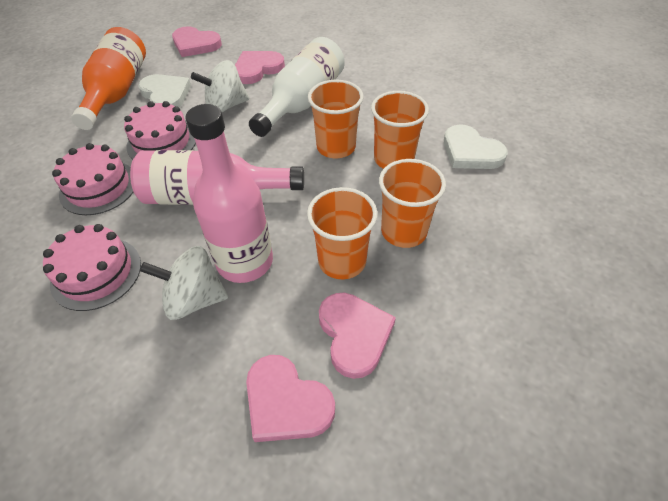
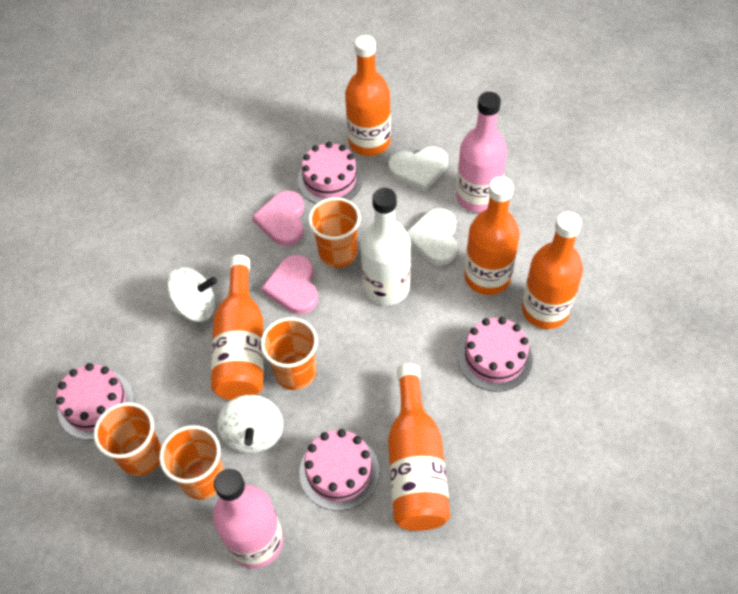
orange bottle: [71,27,146,130] = 1 -> [211,255,264,400] [345,35,391,156] [388,363,450,531] [464,176,520,295] [522,211,583,329] = 5
pink cake: [43,224,141,311] [52,143,133,215] [124,101,196,160] = 3 -> [56,363,134,440] [298,142,363,204] [299,429,379,511] [458,317,533,392] = 4
pink heart: [172,26,222,57] [235,51,285,84] [246,355,335,442] [319,293,396,379] = 4 -> [252,191,304,246] [262,255,318,314] = 2

